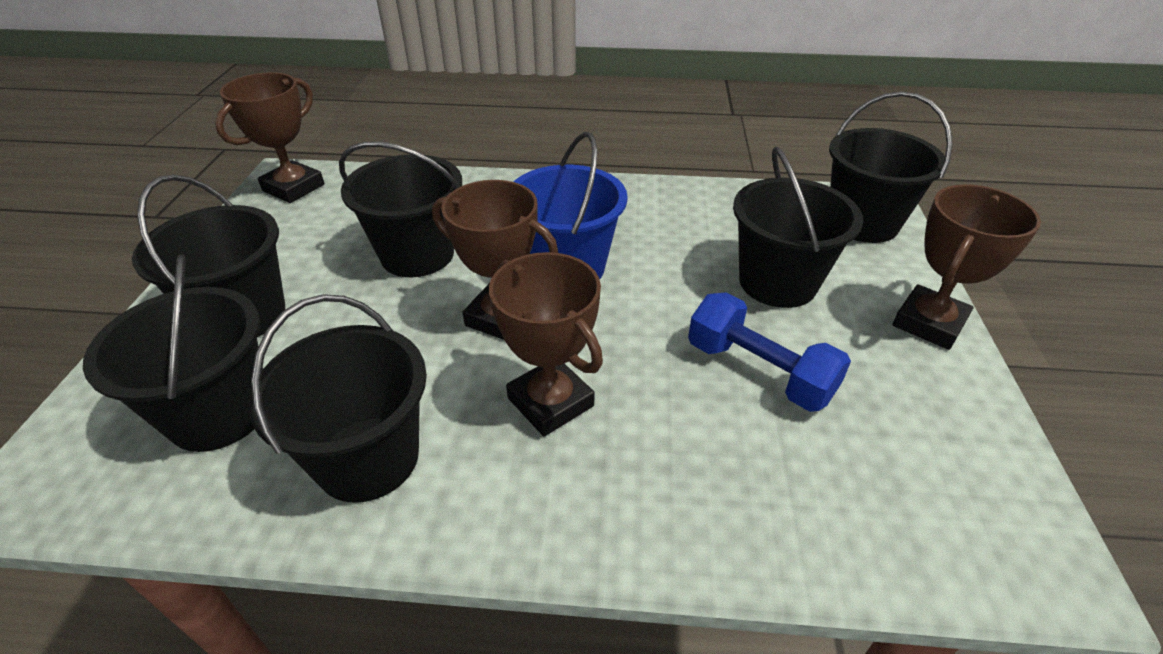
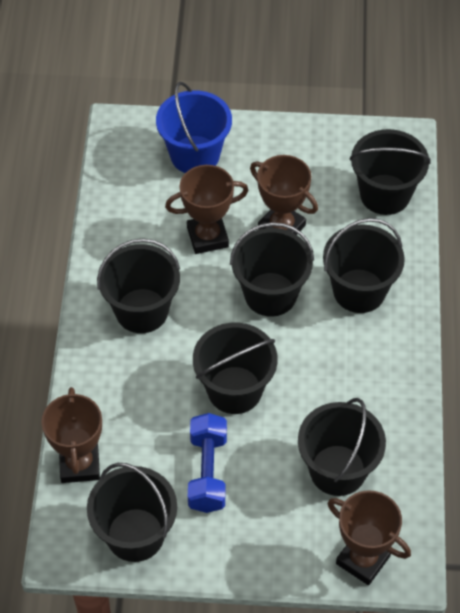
black bucket: [83,254,263,452] [132,174,285,337] [248,294,427,503] [339,141,462,277] [733,147,863,308] [829,91,953,243] = 6 -> [87,463,177,562] [97,238,180,333] [193,323,278,414] [230,222,314,317] [298,398,386,496] [323,218,405,313] [350,129,431,215] = 7

